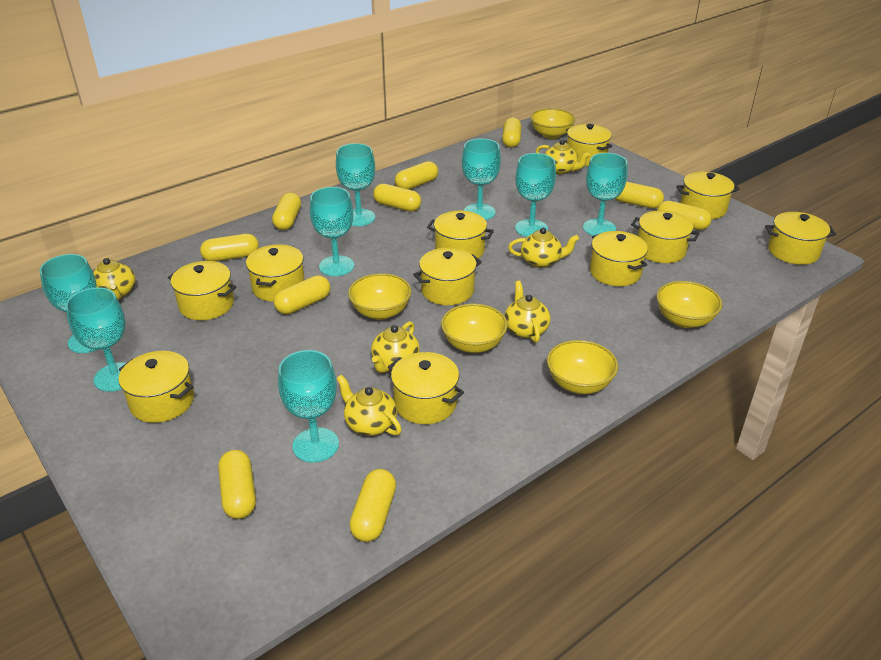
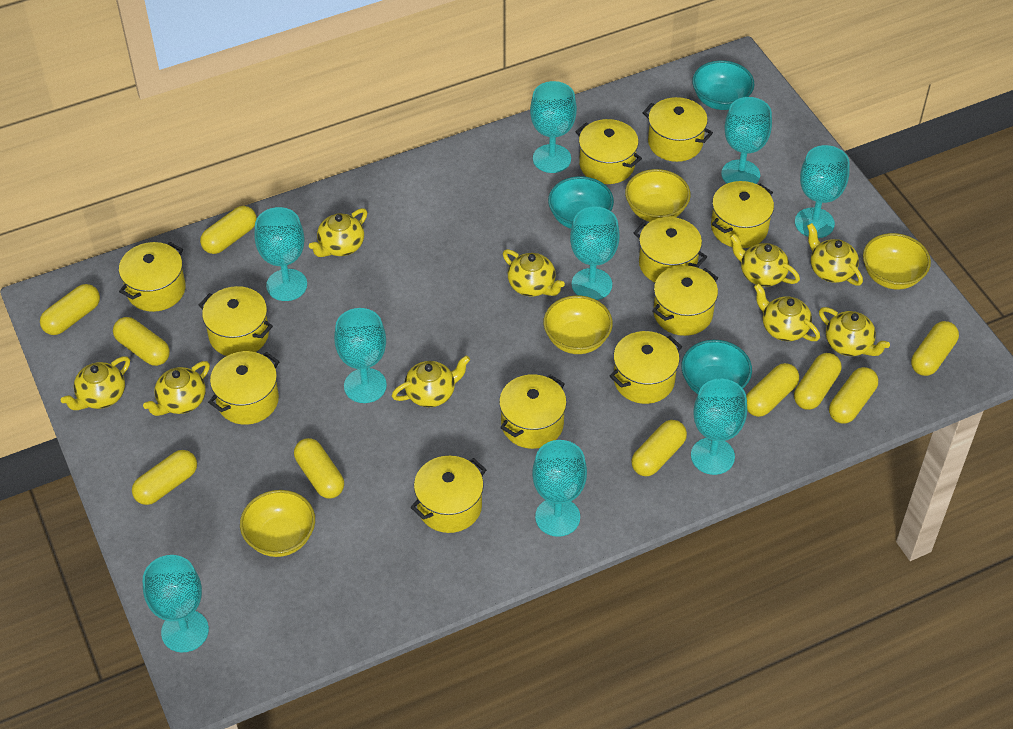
turquoise bowl: none = 0 -> [548,176,614,229] [681,340,752,394] [692,60,754,110] = 3
turquoise goblet: [39,254,97,353] [65,288,126,392] [278,350,339,463] [310,187,354,276] [336,143,375,226] [462,138,501,220] [515,153,556,237] [583,153,628,236] = 8 -> [143,555,209,652] [254,207,307,301] [334,308,387,403] [530,81,577,173] [532,440,587,537] [570,206,620,300] [691,379,747,475] [721,97,772,184] [795,145,850,238] = 9
yellow bowl: [348,273,412,320] [441,304,508,353] [530,108,575,139] [547,340,618,394] [657,281,722,328] = 5 -> [240,490,315,557] [543,295,613,354] [625,169,691,222] [863,233,931,289] = 4
yellow teapot: [93,257,135,300] [336,375,402,436] [371,321,420,373] [504,281,550,343] [508,228,579,268] [536,139,590,174] = 6 -> [61,356,130,410] [143,361,210,416] [309,208,367,257] [392,355,470,407] [503,249,565,296] [730,234,800,287] [754,283,820,341] [807,223,863,286] [819,307,890,356] = 9

